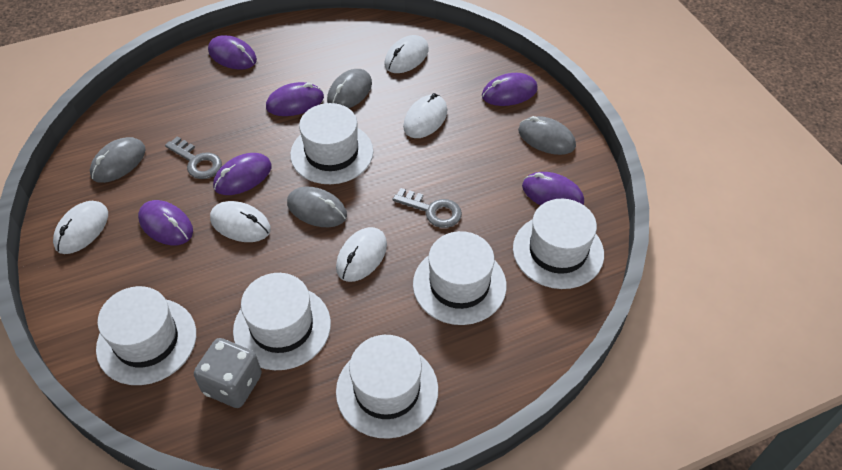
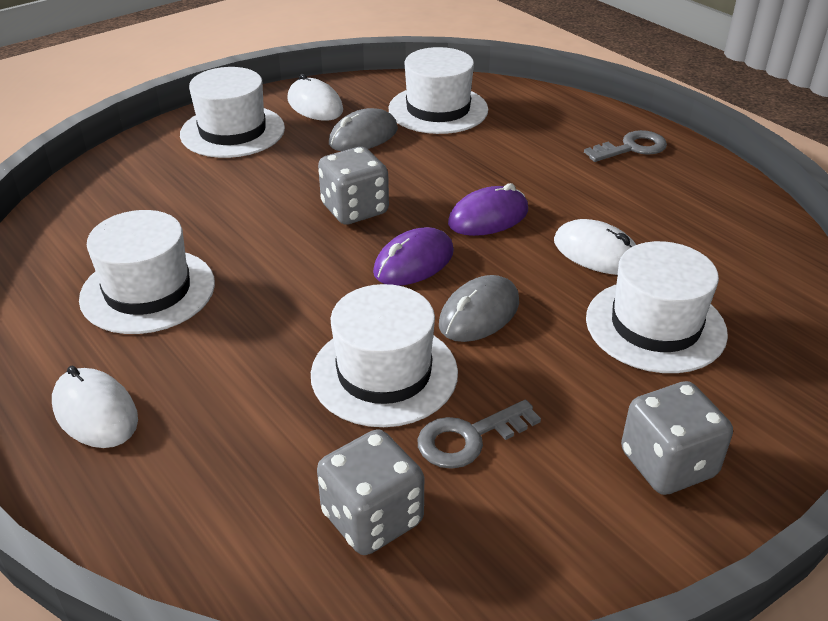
grey dice: [194,338,262,408] = 1 -> [317,429,424,555] [318,147,389,225] [621,381,733,495] = 3
grey mouse: [90,137,146,183] [287,187,347,227] [327,69,372,108] [518,116,576,155] = 4 -> [329,108,398,151] [439,275,519,342] = 2
purple mouse: [138,200,193,245] [208,35,257,70] [213,153,272,195] [266,82,324,116] [482,73,538,106] [522,172,584,205] = 6 -> [373,227,454,286] [448,183,528,236] = 2
white hat: [96,286,196,385] [233,273,331,370] [290,103,373,184] [336,335,438,439] [413,231,507,325] [513,199,604,289] = 6 -> [79,210,215,334] [180,67,285,158] [311,284,458,427] [388,47,488,134] [586,241,728,373] = 5
white mouse: [53,201,108,254] [210,201,271,242] [336,227,387,282] [385,35,429,73] [403,93,447,138] = 5 -> [52,366,138,448] [287,74,343,121] [554,219,636,275] = 3

